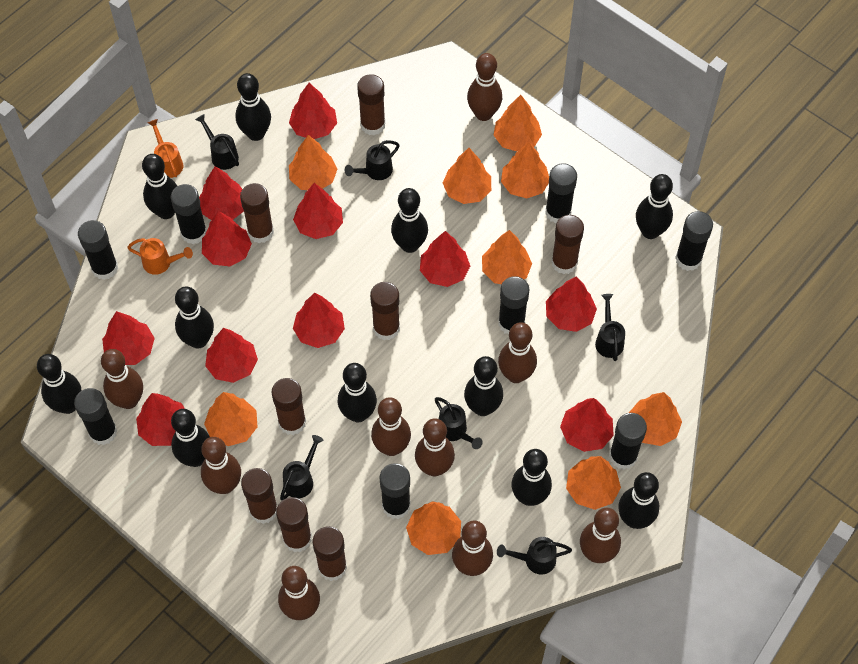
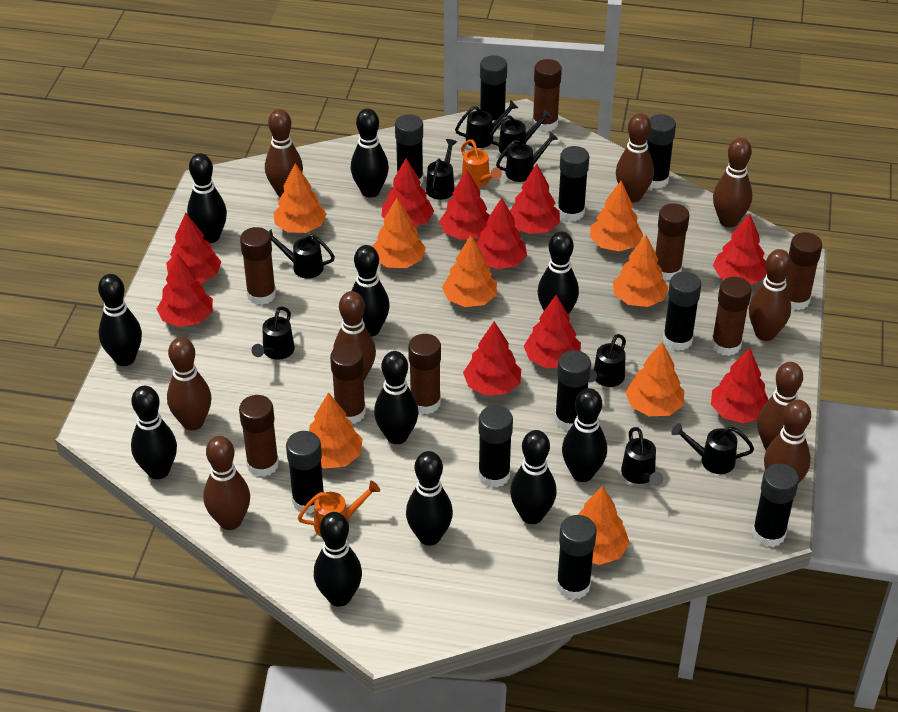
black glue stick: [74,388,117,445] [78,220,118,280] [171,184,207,244] [379,463,411,519] [498,276,529,334] [545,163,577,223] [609,413,647,469] [675,211,713,271] = 8 -> [286,431,324,514] [395,114,424,186] [478,405,513,488] [480,55,507,126] [555,350,591,431] [556,515,597,599] [557,146,589,221] [647,114,676,189] [663,272,702,351] [752,464,799,547] = 10
black watering can: [195,114,239,170] [280,435,324,500] [345,140,400,180] [435,397,483,449] [497,537,572,574] [595,294,625,361] = 6 -> [252,306,295,359] [268,229,335,278] [426,139,457,200] [455,100,518,148] [488,109,552,156] [496,131,558,182] [588,334,626,387] [621,427,663,486] [671,423,754,474] = 9
orange tree: [204,392,258,446] [289,135,337,190] [406,501,461,555] [443,148,491,204] [482,230,532,284] [494,95,542,151] [501,142,549,198] [566,456,621,510] [629,392,682,446] = 9 -> [274,163,327,233] [309,392,362,469] [372,198,426,268] [442,235,497,307] [578,486,630,565] [590,181,643,251] [613,235,669,307] [625,342,684,416] = 8
red tree: [102,311,155,365] [136,393,185,446] [199,166,244,220] [202,211,252,266] [205,328,258,383] [289,83,337,139] [293,183,343,239] [293,293,345,348] [420,231,470,287] [546,277,597,332] [560,398,614,452] = 11 -> [157,254,213,327] [166,213,221,283] [382,158,434,227] [439,170,490,240] [463,321,521,396] [476,198,527,269] [510,164,560,234] [524,295,581,368] [711,348,768,423] [713,214,767,284] = 10

